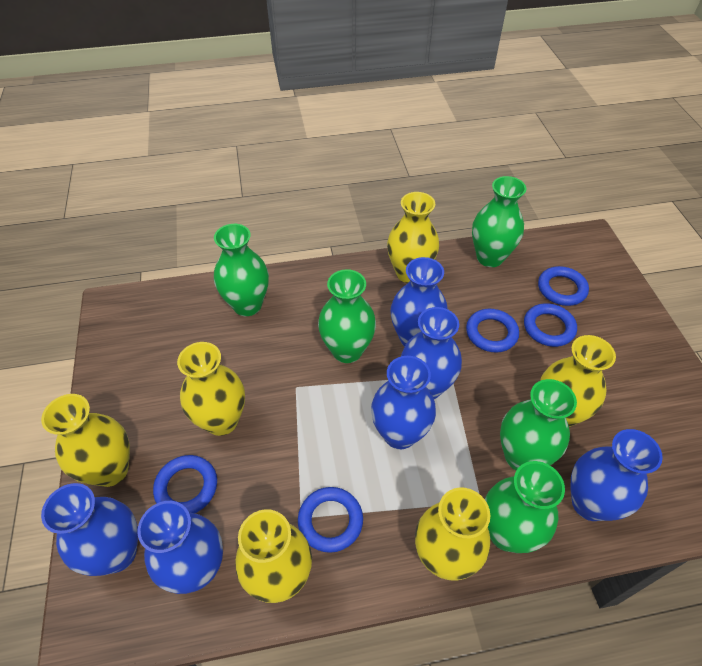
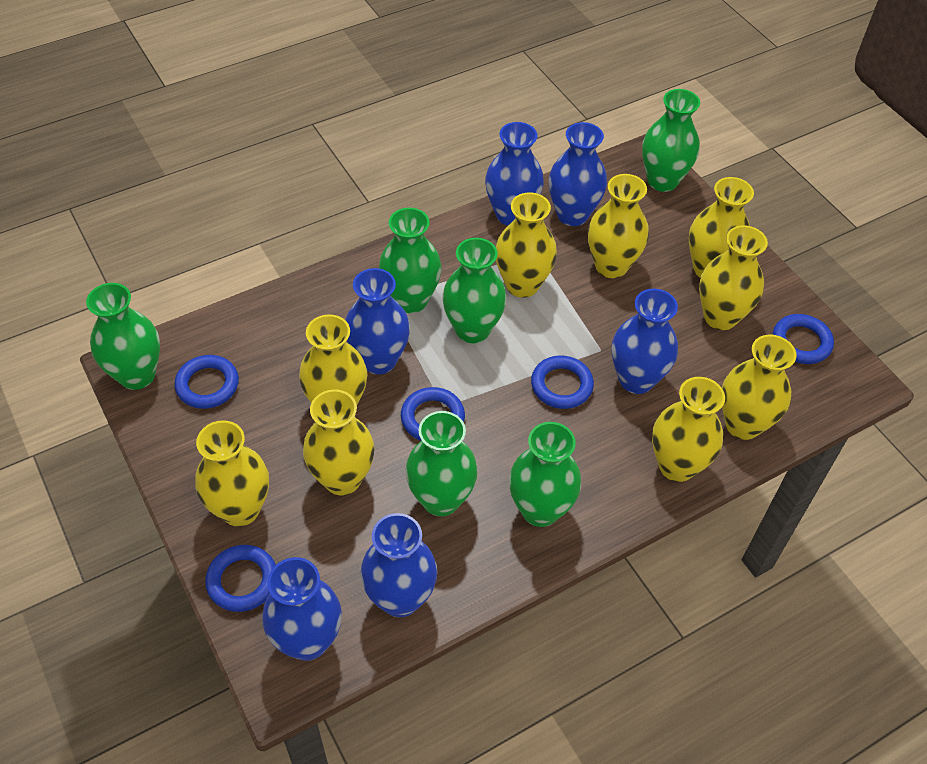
green vase: [214,224,269,316] [318,269,376,363] [472,176,526,267] [485,461,565,553] [500,379,577,471] = 5 -> [86,283,160,390] [379,208,442,313] [405,411,478,516] [442,238,506,343] [509,422,581,527] [642,89,700,192] = 6
yellow vase: [41,394,130,487] [177,342,245,436] [235,509,312,603] [387,192,439,283] [415,488,490,580] [540,335,616,427] = 6 -> [195,420,269,527] [299,314,367,405] [303,389,375,496] [496,192,557,298] [588,174,649,278] [652,377,725,482] [689,177,754,278] [699,225,768,330] [722,335,796,440] = 9

